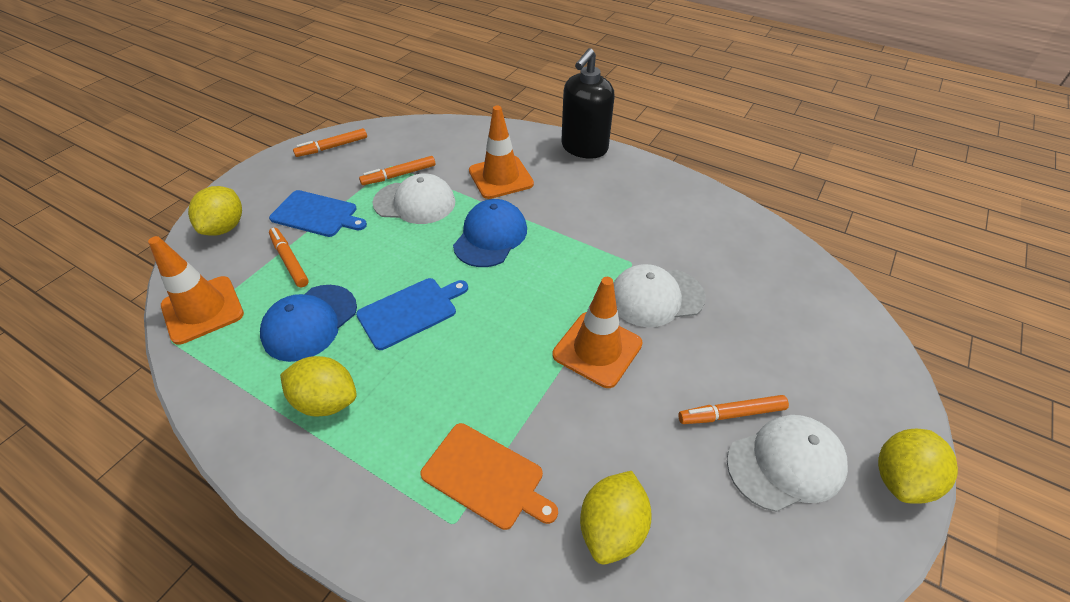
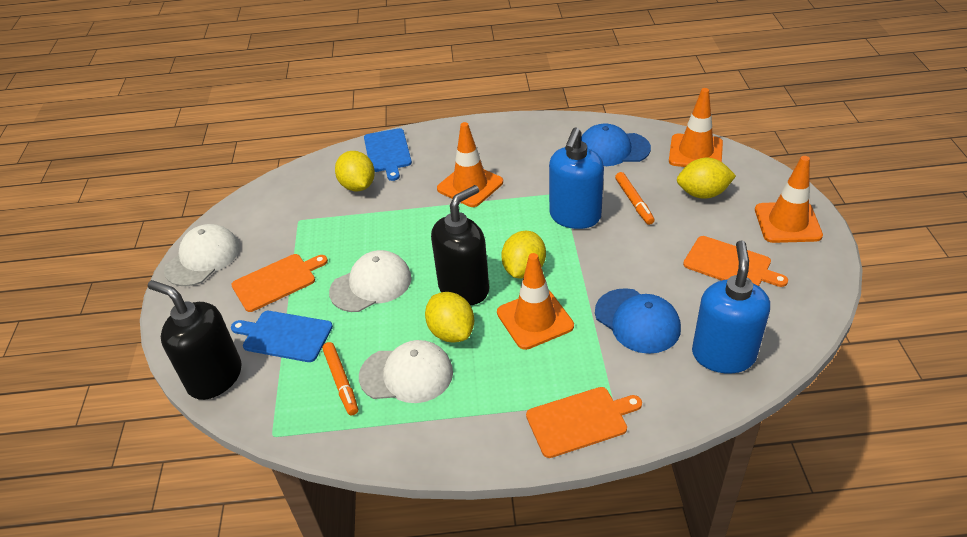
black soap dispenser: [561,48,615,159] = 1 -> [148,280,242,400] [431,185,489,305] = 2
blue soap dispenser: none = 0 -> [549,128,604,229] [692,240,770,373] = 2
orange cutting board: [420,423,558,530] = 1 -> [231,254,328,312] [526,387,642,458] [683,236,788,287] = 3
orange marker: [269,228,309,287] [293,128,367,157] [359,156,435,185] [678,395,789,424] = 4 -> [322,342,358,415] [615,172,655,225] = 2
orange traffic cone: [148,236,244,345] [469,106,534,199] [553,277,643,388] = 3 -> [437,122,503,207] [497,253,574,350] [669,88,723,167] [755,156,823,243] = 4

